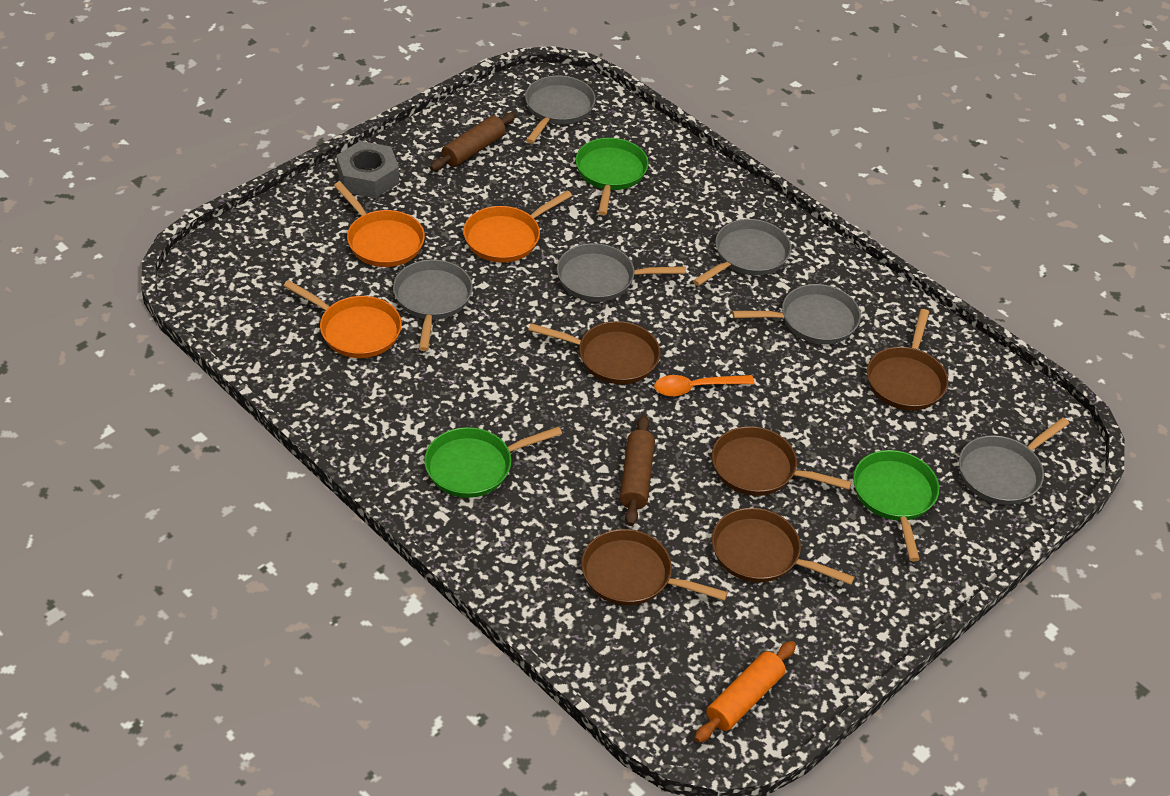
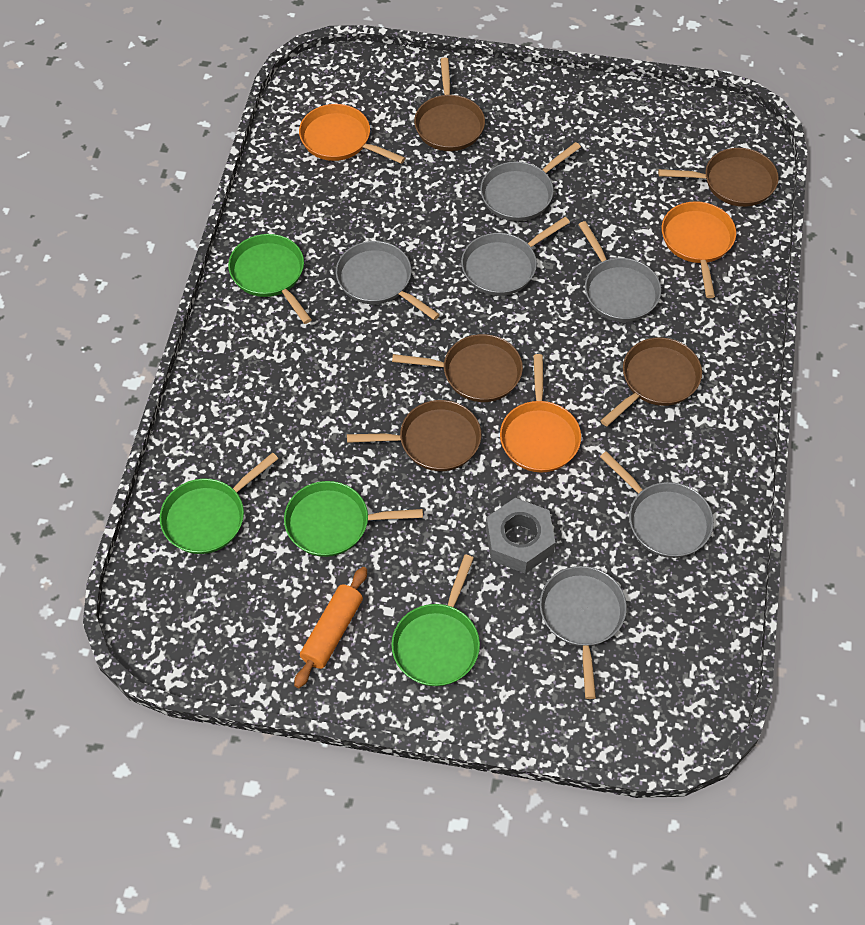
brown rolling pin: [430,112,516,171] [620,415,655,526] = 2 -> none = 0
green pan: [424,426,562,498] [576,138,648,215] [853,450,939,561] = 3 -> [160,452,278,554] [228,234,312,324] [284,481,423,557] [391,554,480,686] = 4
orange spoon: [654,375,755,396] = 1 -> none = 0

